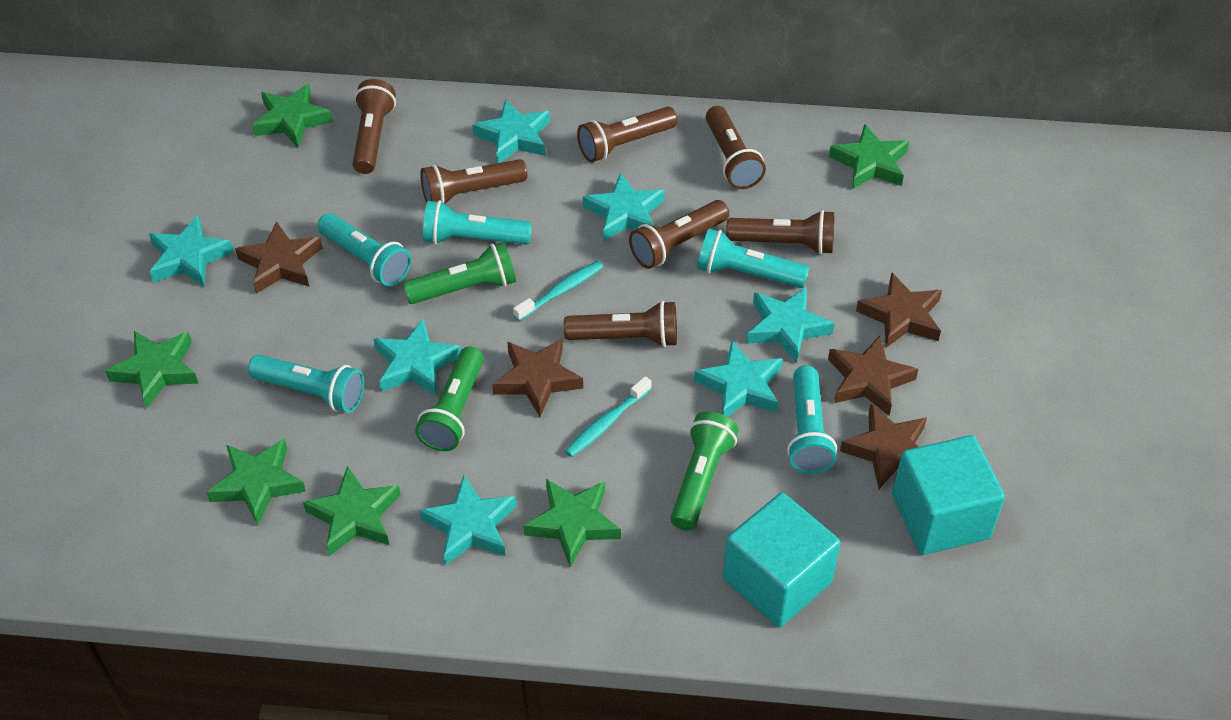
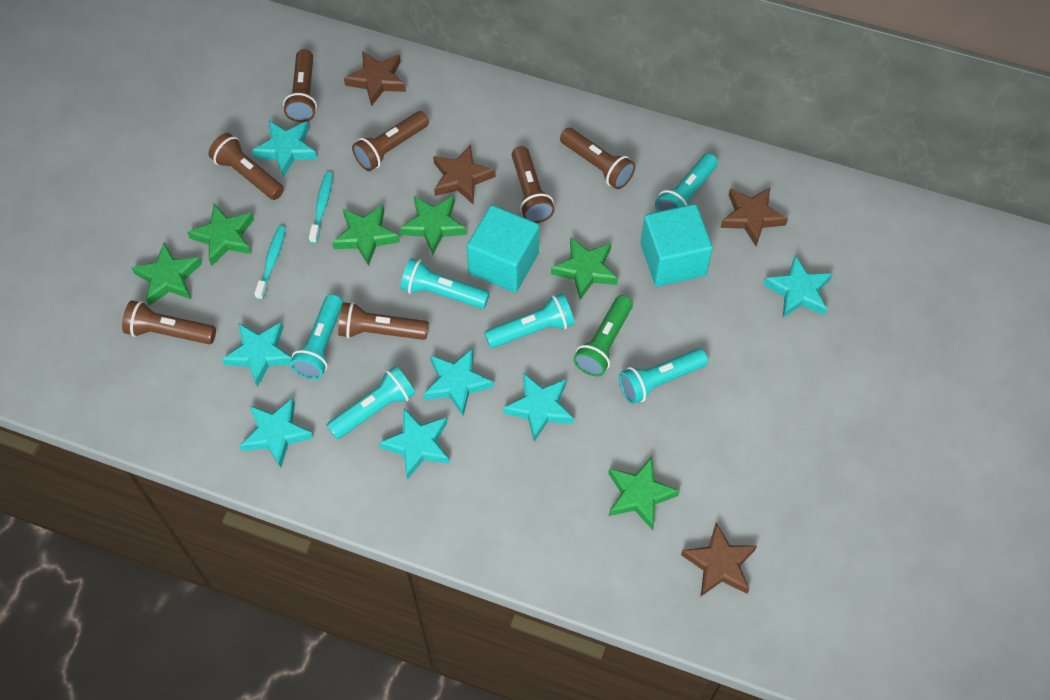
brown star: [235,221,323,294] [492,339,583,417] [828,336,918,416] [840,404,927,489] [856,272,942,348] = 5 -> [344,51,406,106] [433,145,496,204] [681,522,757,596] [720,187,788,246] = 4
green flashlight: [403,242,516,304] [415,346,484,451] [671,411,739,531] = 3 -> [573,295,633,377] = 1
turquoise flashlight: [248,355,364,413] [317,213,411,286] [423,200,532,245] [697,229,810,288] [787,365,837,474] = 5 -> [290,294,343,379] [327,366,415,439] [400,258,490,309] [484,293,575,348] [619,348,708,404] [655,153,718,212] = 6

